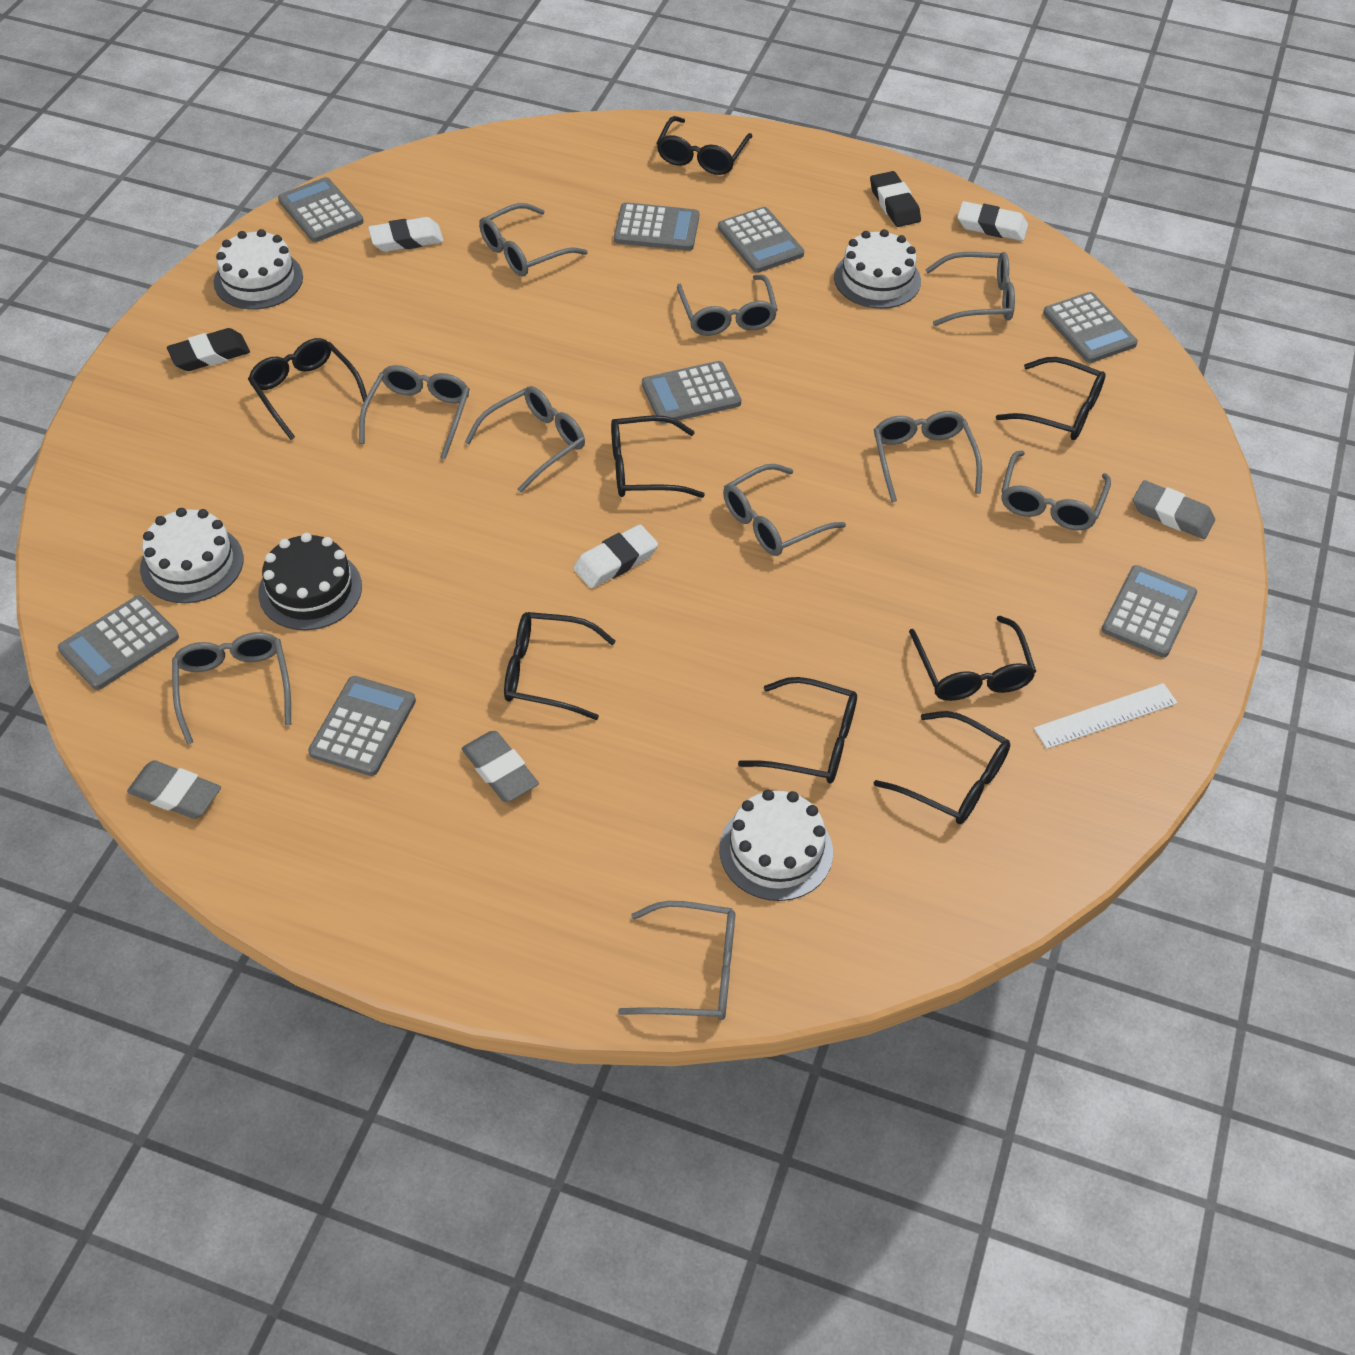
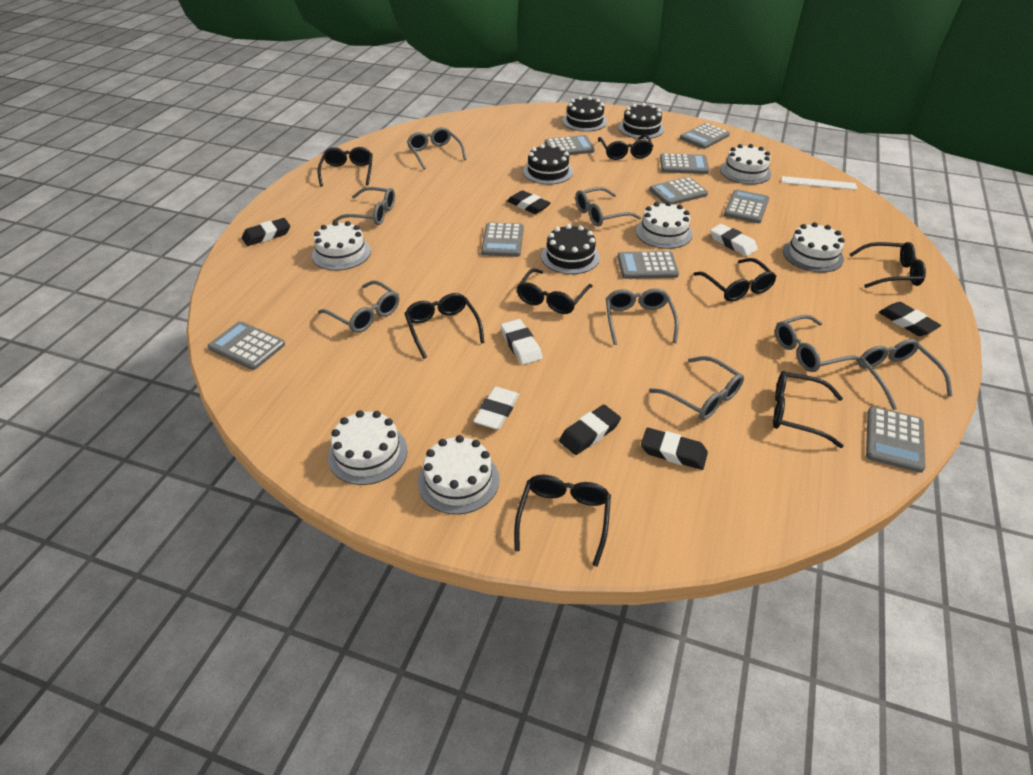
black cake: [258,533,362,630] = 1 -> [523,144,573,185] [541,224,600,274] [562,96,607,132] [619,103,664,139] = 4
black eraser: [167,328,250,371] [870,171,921,227] = 2 -> [242,218,290,246] [507,190,551,214] [559,405,621,455] [641,428,708,470] [879,302,941,336] = 5
grey calculator: [58,595,179,690] [278,177,364,242] [308,676,416,776] [614,202,699,251] [642,361,741,424] [718,207,804,273] [1043,292,1138,363] [1101,565,1197,657] = 8 -> [208,321,285,370] [481,222,524,257] [545,135,595,155] [617,251,679,279] [649,177,708,205] [660,153,709,174] [680,123,730,149] [724,190,769,224] [866,406,925,473] = 9
grey eraser: [127,760,221,819] [461,731,539,802] [1133,480,1215,539] = 3 -> none = 0
grey glasses: [172,632,291,745] [359,365,470,459] [465,386,585,493] [479,203,588,277] [618,901,735,1020] [677,275,778,336] [723,464,846,556] [874,411,982,503] [925,252,1015,326] [1001,450,1111,530] = 10 -> [318,280,399,333] [333,187,395,225] [407,127,467,169] [575,187,641,227] [606,288,679,345] [649,356,744,420] [775,315,860,372] [858,339,953,410] = 8
white cake: [140,508,243,603] [214,229,303,310] [719,789,833,901] [834,229,921,309] = 4 -> [312,221,371,270] [328,410,407,485] [418,435,499,514] [636,201,693,249] [720,144,771,185] [783,222,845,273] = 6

